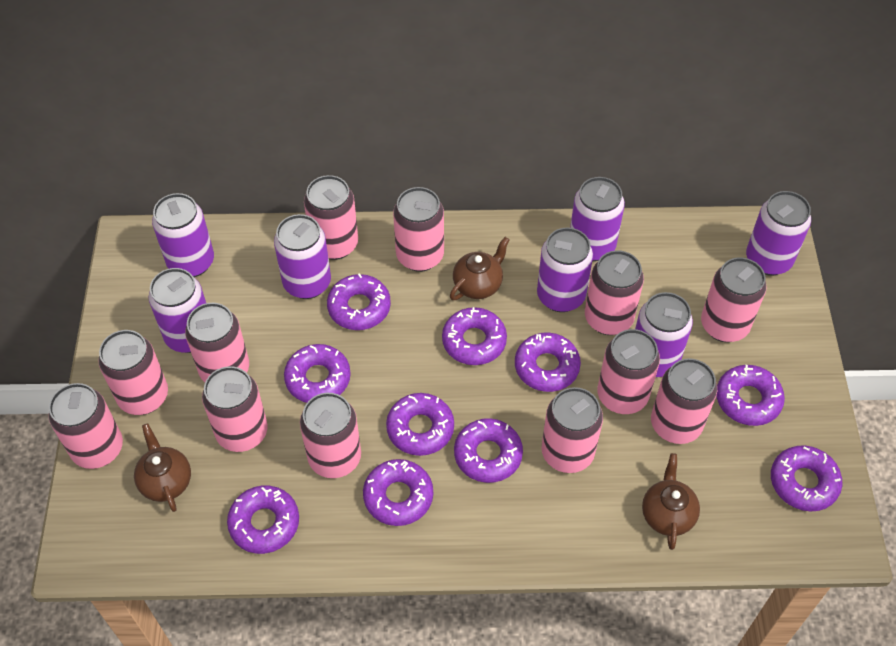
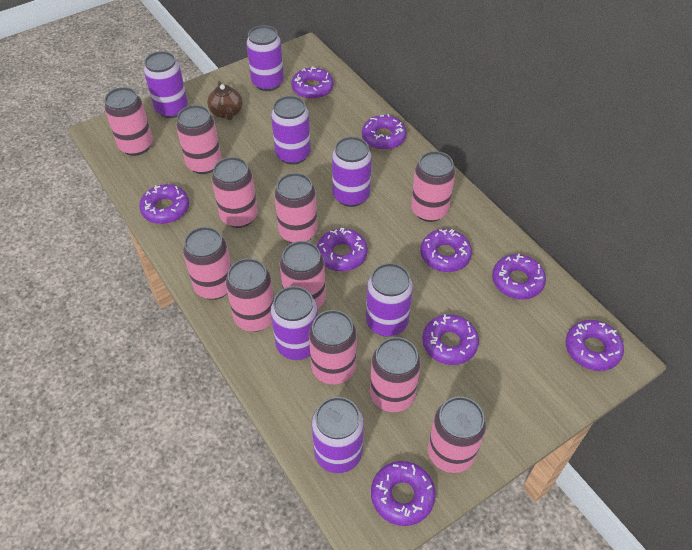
brown teapot: [134,423,191,512] [450,237,509,300] [642,453,700,550] = 3 -> [207,81,243,120] = 1
pink can: [49,383,123,469] [98,330,168,415] [185,303,249,382] [202,366,268,452] [300,393,361,478] [304,175,358,260] [393,187,444,272] [541,387,603,473] [585,250,644,335] [597,329,660,414] [651,358,717,444] [701,258,767,342] = 12 -> [104,87,153,156] [176,105,221,174] [183,227,232,300] [212,157,258,228] [225,258,274,332] [274,173,318,243] [279,241,326,309] [309,310,357,385] [370,337,421,412] [411,151,455,222] [428,396,486,473] = 11
purple donut: [227,485,299,554] [284,344,351,403] [327,273,391,330] [363,459,433,526] [386,393,454,456] [442,307,507,365] [454,418,523,483] [515,333,581,392] [716,365,785,426] [771,445,842,511] = 10 -> [139,184,189,224] [291,66,334,99] [317,227,368,271] [362,114,407,150] [371,461,436,526] [420,229,472,272] [422,314,479,365] [492,254,546,299] [566,320,624,371] = 9

